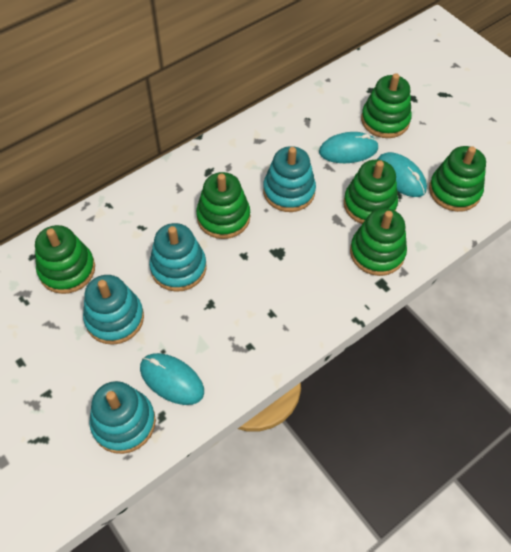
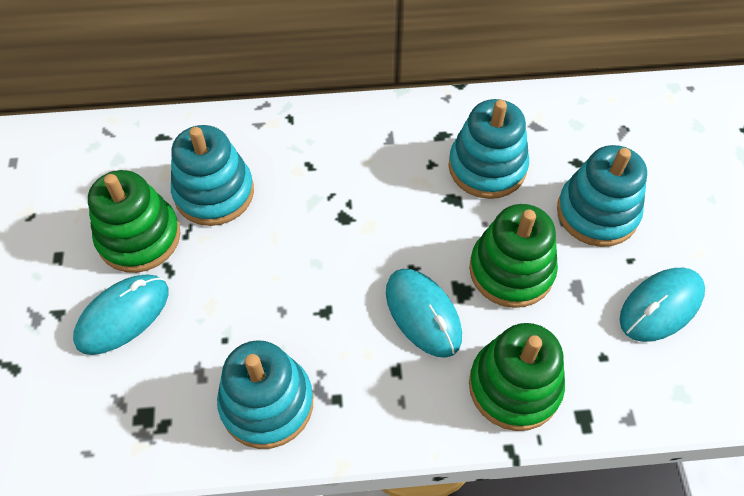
green stacking toy: [35,225,95,294] [196,172,250,239] [344,160,398,224] [350,208,407,276] [361,73,412,138] [429,146,486,212] = 6 -> [88,170,181,273] [469,204,558,308] [469,323,565,431] = 3

